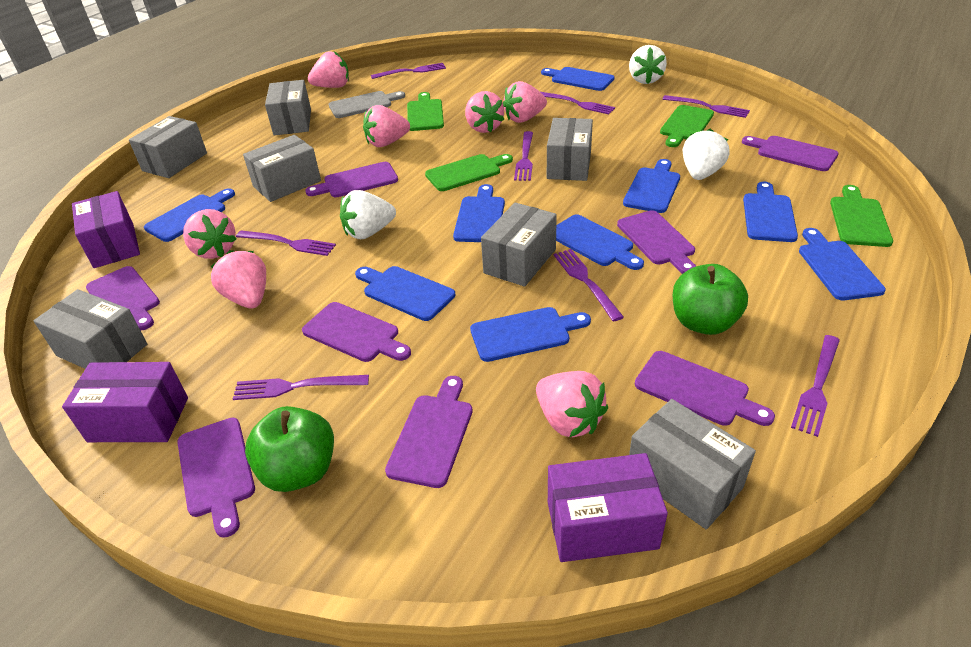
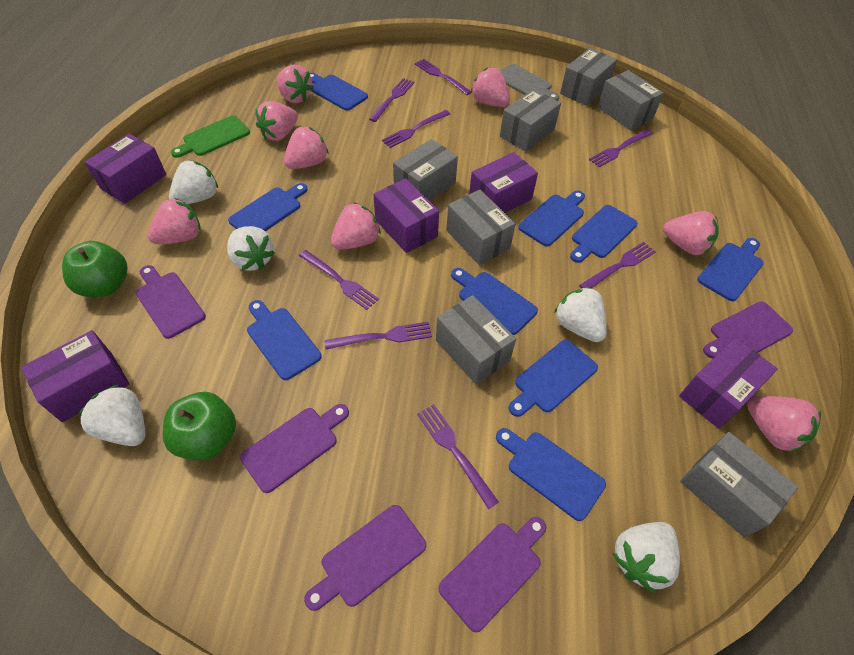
green cutting board: [407,92,444,131] [425,154,513,191] [660,105,714,147] [830,185,893,247] = 4 -> [171,116,250,158] = 1
pink strawberry: [183,209,237,259] [210,250,266,308] [308,51,349,88] [363,105,410,147] [465,91,504,133] [503,81,547,123] [536,371,608,437] = 7 -> [148,198,201,244] [256,101,298,141] [277,65,314,103] [284,126,329,169] [331,202,381,250] [471,67,510,107] [663,211,718,255] [747,396,821,453] = 8
purple box: [62,362,188,442] [72,191,140,268] [548,453,668,562] = 3 -> [21,330,129,422] [85,134,166,204] [373,178,439,253] [469,152,538,213] [679,338,778,429] = 5
purple cutting board: [86,266,160,330] [177,418,255,538] [302,302,411,362] [305,162,398,197] [385,376,473,488] [617,210,696,274] [635,351,775,426] [742,136,839,171] = 8 -> [136,265,206,339] [240,404,349,493] [304,505,426,611] [438,517,546,632] [703,301,793,358] = 5
white strawberry: [340,190,396,239] [629,45,667,84] [683,128,730,180] = 3 -> [78,385,146,446] [169,160,218,204] [227,226,275,271] [554,287,607,342] [612,522,680,593] = 5

